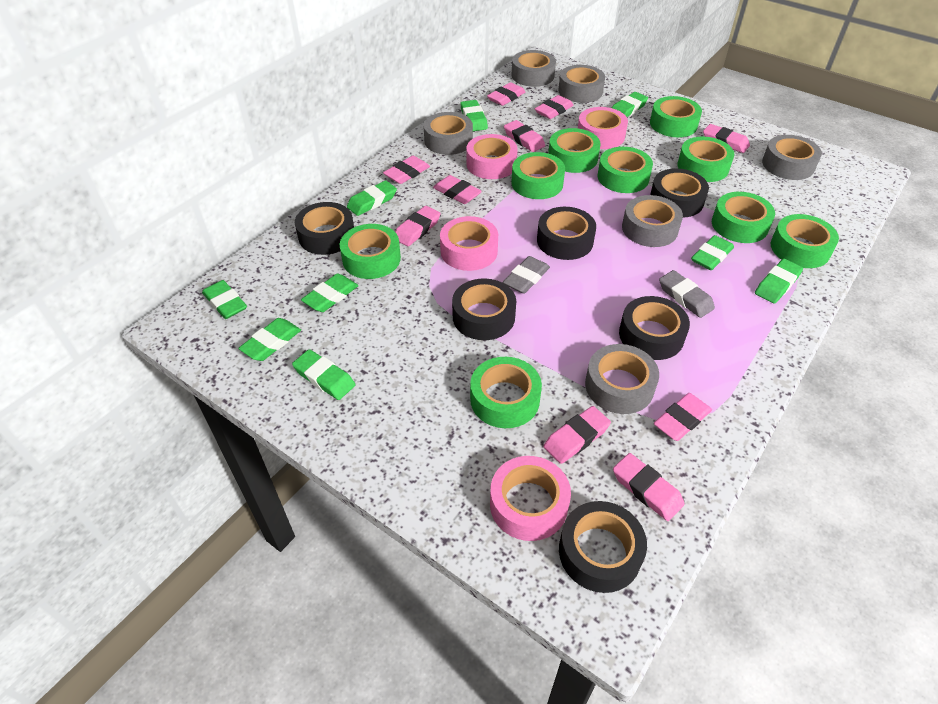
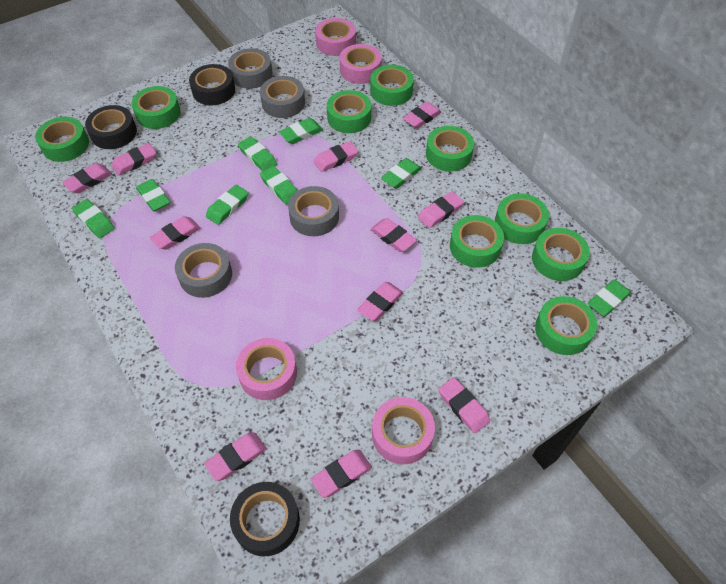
black tape: [295,202,354,255] [452,278,516,340] [537,207,596,260] [559,501,647,593] [619,296,690,360] [650,168,709,217] = 6 -> [85,105,137,149] [189,64,235,105] [230,482,300,556] = 3
green eraser: [202,280,247,319] [238,318,301,361] [292,349,355,400] [301,274,359,312] [347,180,397,216] [460,100,488,131] [612,92,648,117] [691,235,734,270] [755,259,803,304] = 9 -> [72,199,115,238] [136,179,170,211] [206,185,248,225] [238,136,277,171] [260,166,298,205] [279,118,323,144] [381,158,422,189] [588,279,631,317] = 8
grey eraser: [503,256,550,294] [659,270,715,318] = 2 -> none = 0
grey tape: [424,112,473,155] [512,50,556,87] [558,65,605,103] [585,344,659,414] [622,195,683,247] [762,135,822,180] = 6 -> [175,243,232,298] [228,48,273,89] [260,76,305,118] [288,186,339,236] = 4
pink eraser: [383,156,430,184] [395,206,440,246] [433,175,482,204] [487,82,525,106] [504,120,545,152] [535,95,574,119] [543,406,611,464] [613,453,684,521] [654,393,712,441] [703,124,750,153] = 10 -> [62,163,112,193] [112,143,156,176] [150,216,201,250] [204,432,267,481] [311,450,372,498] [313,141,358,172] [357,282,404,321] [370,218,417,252] [403,102,441,129] [418,191,464,228] [439,377,490,433] = 11

